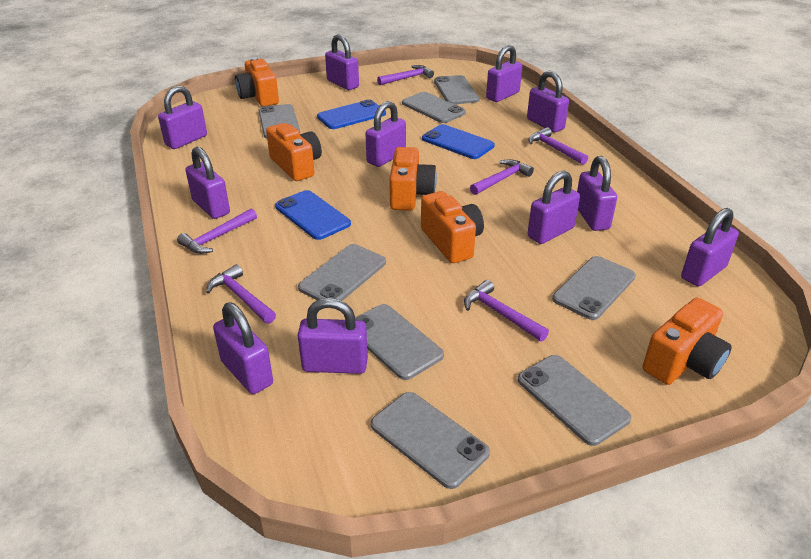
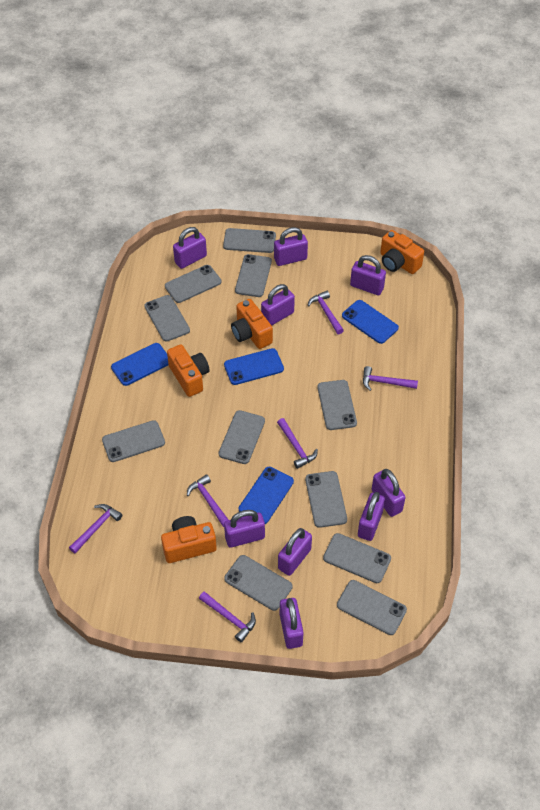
blue phone: [275,190,351,240] [317,99,386,129] [422,124,495,159] = 3 -> [111,343,169,386] [224,348,284,385] [239,467,294,524] [342,300,399,344] = 4
grey phone: [259,104,300,138] [298,244,386,301] [355,304,444,380] [371,392,490,489] [402,92,466,123] [434,75,479,104] [518,355,631,446] [552,256,636,320] = 8 -> [102,420,165,462] [144,295,190,342] [165,265,221,303] [219,410,265,464] [223,228,276,253] [224,555,293,611] [235,254,272,297] [305,471,347,528] [317,380,357,430] [323,533,391,583] [337,580,407,635] = 11
orange camera: [235,57,279,106] [266,123,322,181] [389,147,437,211] [421,191,484,263] [642,298,732,385] = 5 -> [161,516,217,563] [167,344,209,397] [231,299,273,349] [380,230,424,274] = 4
purple padlock: [158,85,207,149] [185,147,230,219] [213,302,273,394] [297,298,368,374] [325,34,359,90] [365,101,406,167] [486,45,522,102] [527,71,569,132] [527,171,580,244] [577,156,617,231] [681,208,739,287] = 11 -> [173,227,207,269] [224,510,265,548] [261,284,295,325] [274,227,308,266] [278,528,312,576] [280,598,304,649] [350,255,386,295] [358,492,385,541] [372,469,406,517] = 9

